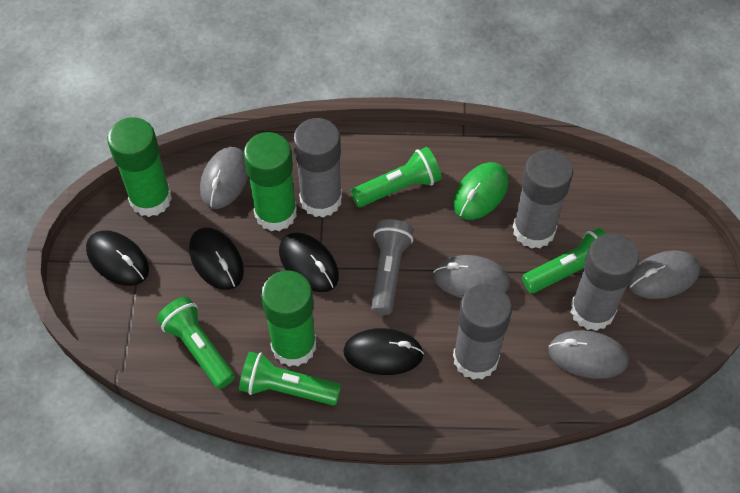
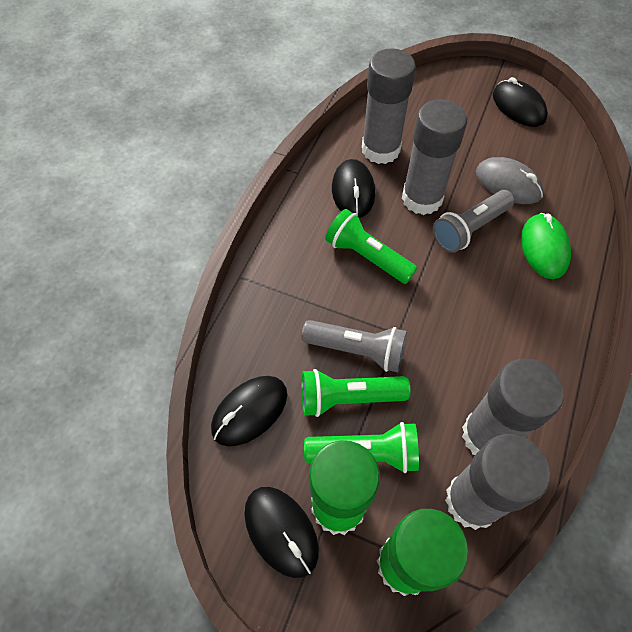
green flashlight: [157,297,235,389] [239,352,341,405] [351,147,442,207] [522,228,606,293] = 4 -> [301,369,411,417] [304,422,419,473] [325,209,417,284] = 3
green glue stick: [107,117,172,217] [244,132,297,231] [261,270,316,367] = 3 -> [309,440,380,535] [377,509,469,596] = 2
grey flashlight: [371,219,413,315] = 1 -> [301,320,407,372] [433,190,515,253] = 2
grey mouse: [200,147,248,209] [433,255,510,298] [548,330,629,379] [629,250,700,299] = 4 -> [476,157,543,204] = 1

